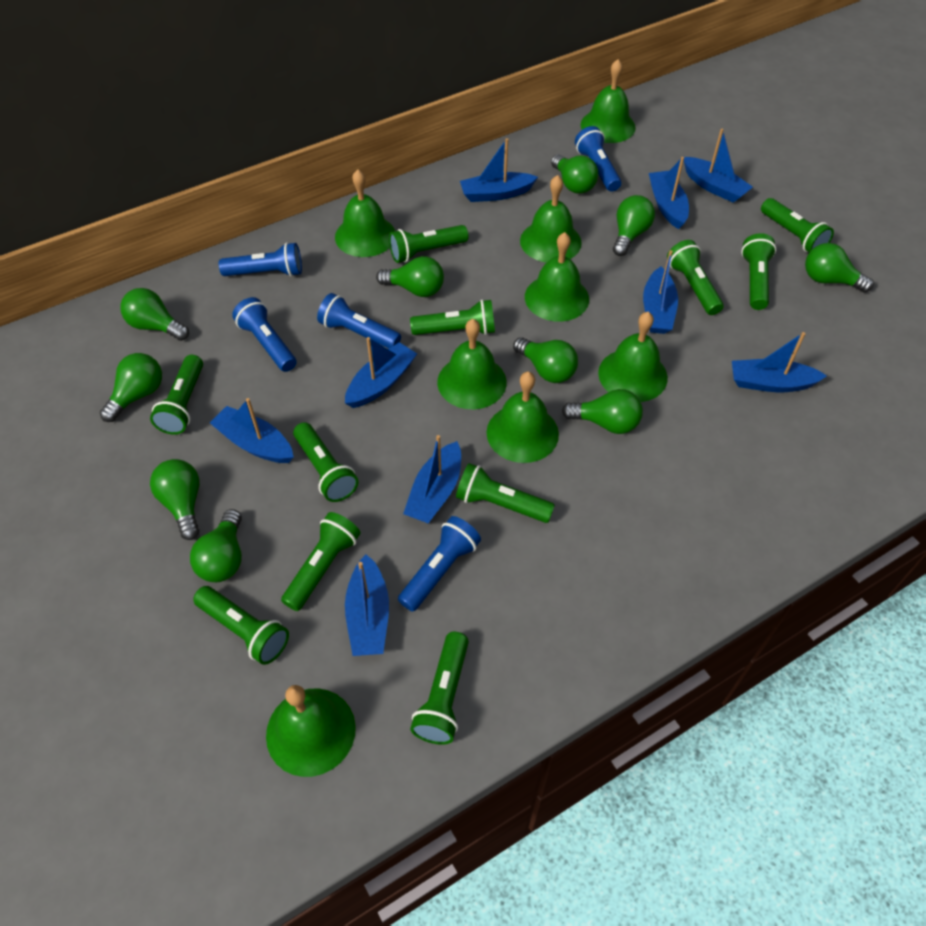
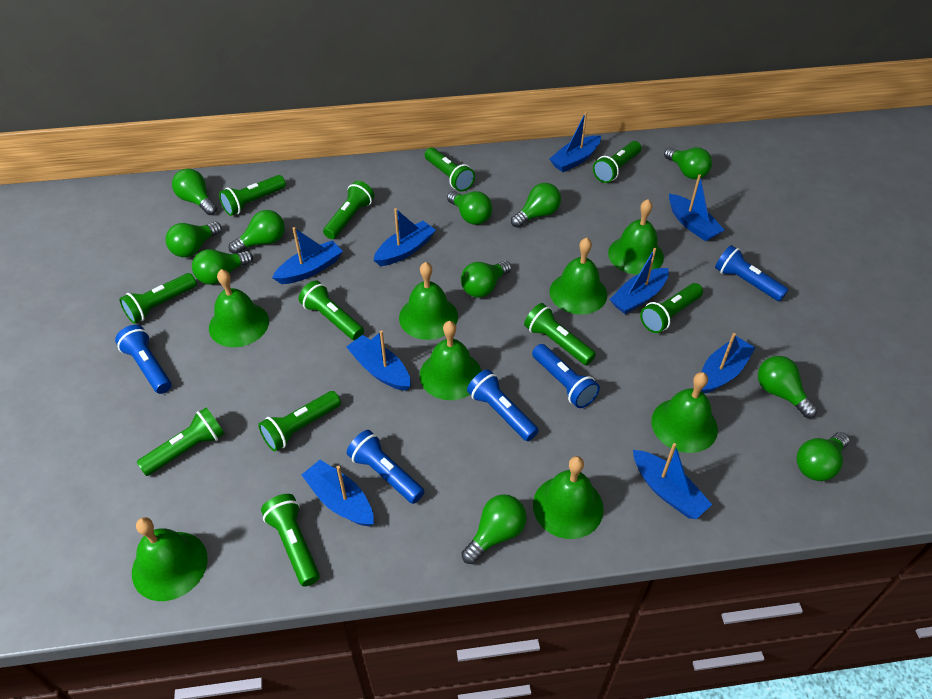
green light bulb: [100,353,162,422] [120,288,189,341] [150,459,200,540] [190,509,242,582] [376,256,444,297] [513,337,578,383] [551,154,598,193] [562,389,643,434] [613,195,655,256] [805,243,874,292] = 10 -> [165,222,222,257] [172,169,217,215] [192,249,253,285] [229,210,285,254] [447,191,492,225] [461,261,511,297] [461,494,527,564] [511,183,561,228] [664,147,712,179] [758,356,817,418] [796,432,849,481] = 11

